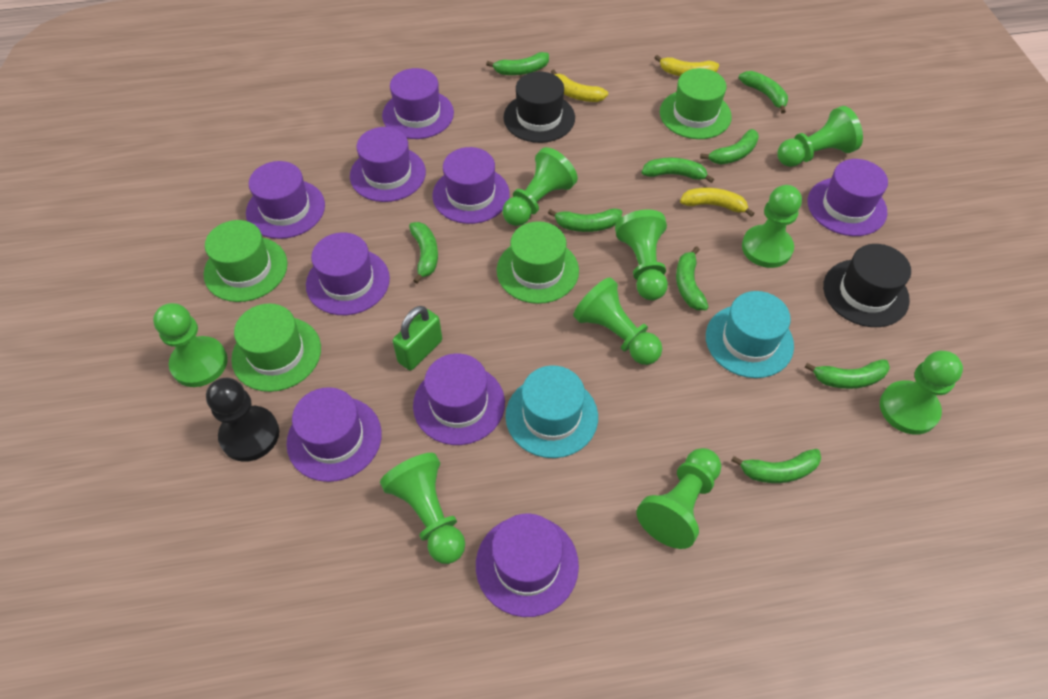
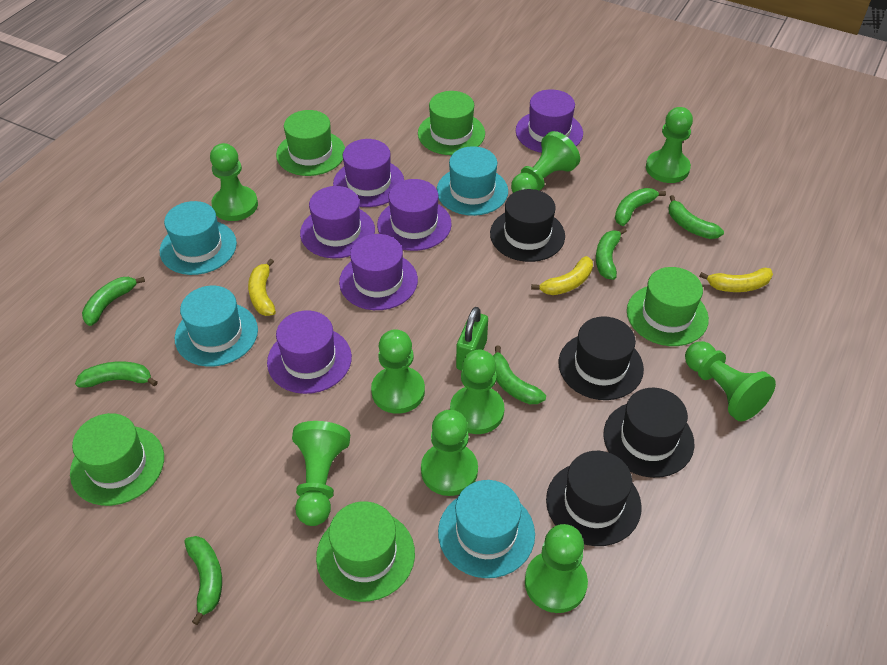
black hat: [503,72,575,143] [823,244,911,327] = 2 -> [490,189,565,262] [546,451,642,546] [558,316,644,400] [603,388,694,478] = 4
black pawn: [206,378,279,462] = 1 -> none = 0
green banana: [409,222,438,284] [486,52,549,75] [548,208,622,232] [642,158,714,183] [676,246,708,310] [700,129,759,164] [731,449,821,483] [739,71,788,114] [804,359,890,389] = 9 -> [75,361,158,388] [82,277,145,326] [184,536,222,625] [493,346,546,404] [596,228,627,280] [615,188,666,226] [669,195,724,239] = 7
green hat: [204,220,288,302] [231,303,321,392] [497,221,579,304] [660,68,732,139] = 4 -> [70,413,164,506] [276,110,345,176] [316,501,415,602] [418,91,485,155] [627,267,709,346] = 5
purple hat: [246,161,325,239] [286,387,382,482] [306,233,390,315] [350,127,426,202] [382,68,454,139] [413,353,505,445] [432,147,510,224] [476,514,579,617] [808,159,888,236] = 9 -> [267,310,352,394] [300,186,375,258] [333,139,404,207] [339,234,418,310] [377,179,452,251] [516,89,583,153] = 6
turquoise hat: [505,365,598,458] [706,291,794,378] = 2 -> [160,201,237,275] [175,286,258,367] [437,146,508,216] [438,480,535,578] = 4

